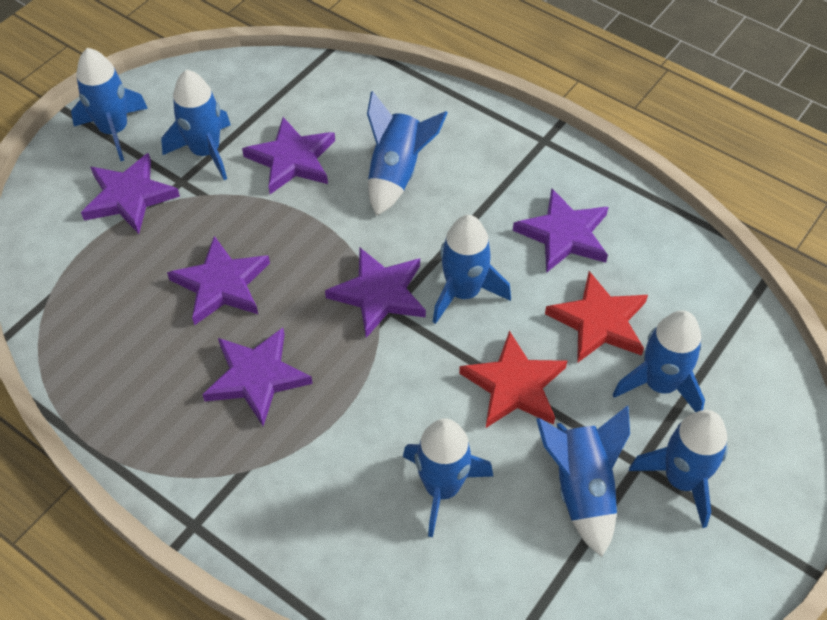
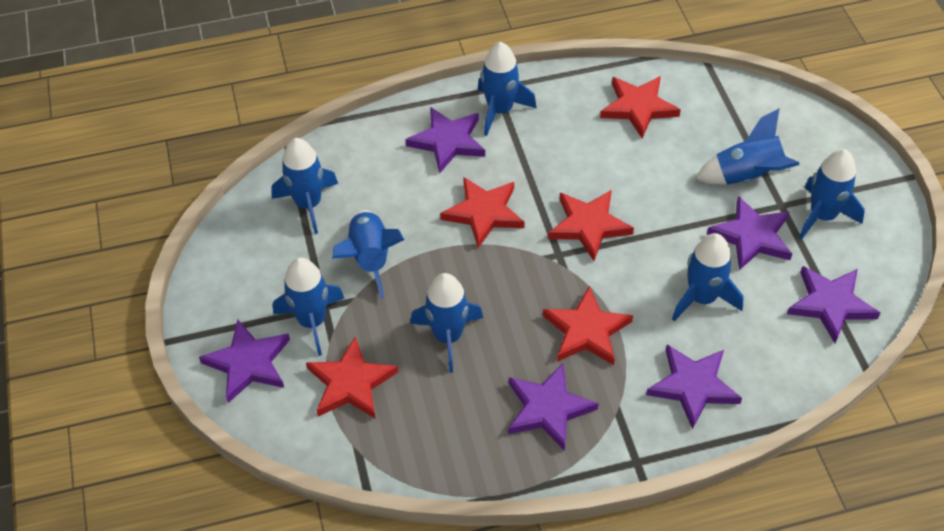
red star: [459,331,567,428] [545,271,648,363] = 2 -> [306,337,398,419] [440,177,525,248] [543,286,633,365] [548,190,634,261] [600,76,681,139] = 5

